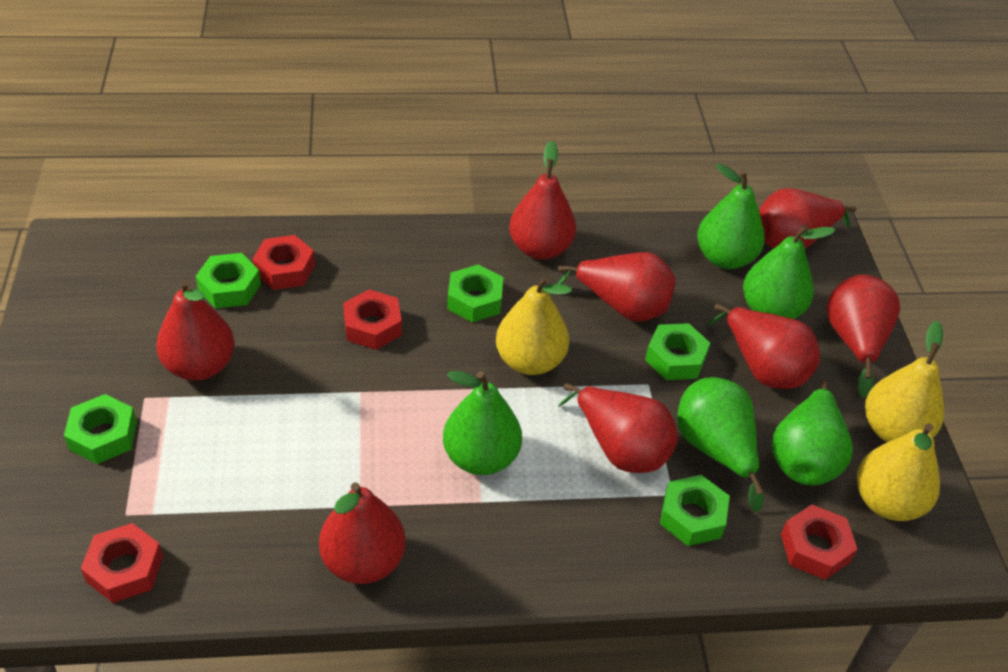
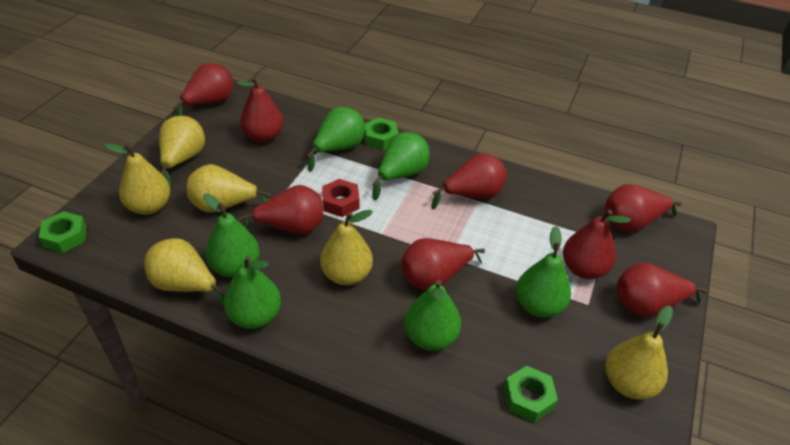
green nut: [64,394,137,464] [196,253,261,309] [447,264,503,323] [645,323,710,380] [660,475,730,546] = 5 -> [38,211,87,253] [364,117,399,150] [504,366,558,422] = 3
green pear: [443,371,522,475] [677,377,764,512] [697,163,765,269] [743,225,835,319] [771,381,853,485] = 5 -> [203,194,260,277] [224,256,281,329] [307,107,365,172] [372,132,430,200] [404,280,461,351] [516,226,571,318] = 6
red nut: [81,523,163,603] [253,235,315,290] [343,289,402,350] [781,505,857,580] = 4 -> [322,179,359,217] = 1
yellow pear: [496,276,572,375] [857,423,940,521] [865,321,944,442] = 3 -> [104,143,170,215] [144,238,226,306] [159,116,205,186] [186,164,271,213] [320,210,373,285] [605,306,673,399] = 6

